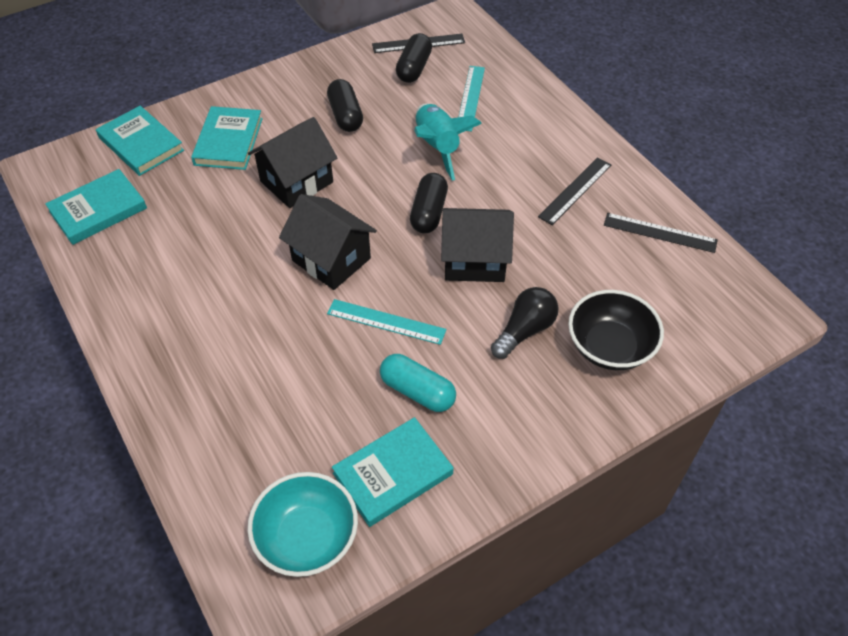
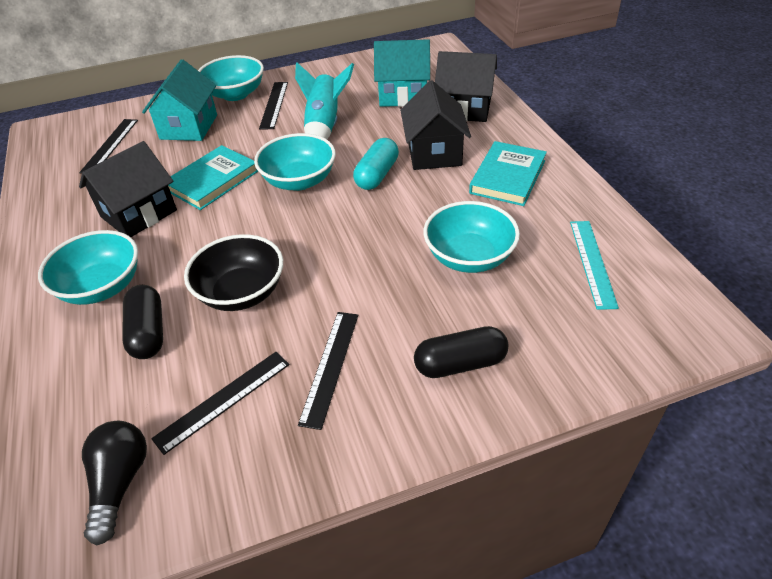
black capsule: [327,79,363,132] [396,33,432,83] [410,173,448,233] = 3 -> [122,285,163,359] [414,326,508,378] = 2
black ruler: [372,34,465,53] [538,157,611,225] [604,213,718,253] = 3 -> [79,119,138,174] [151,352,290,455] [259,82,288,130] [298,312,358,430] = 4
turquoise book: [45,169,147,245] [96,106,184,176] [191,106,263,170] [332,417,454,527] = 4 -> [168,145,258,210] [469,141,547,206] = 2
turquoise bowl: [248,472,358,577] = 1 -> [38,230,138,305] [198,55,264,101] [254,133,336,191] [423,201,520,273] = 4
turquoise house: none = 0 -> [142,59,217,141] [374,39,430,107] = 2
turquoise ruler: [327,299,446,345] [459,66,485,132] = 2 -> [570,221,619,310] = 1

